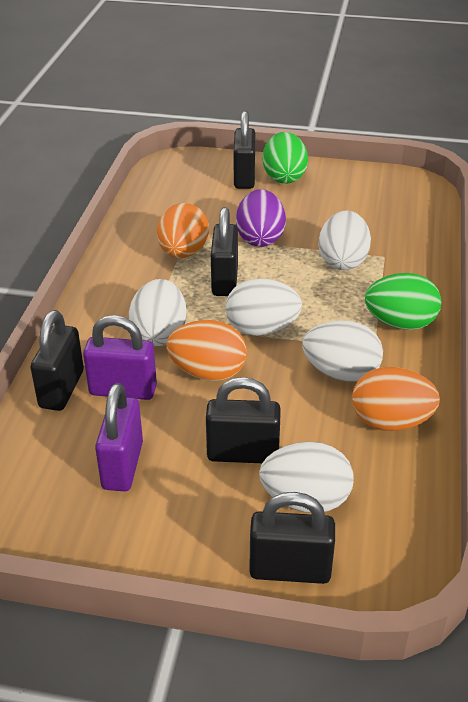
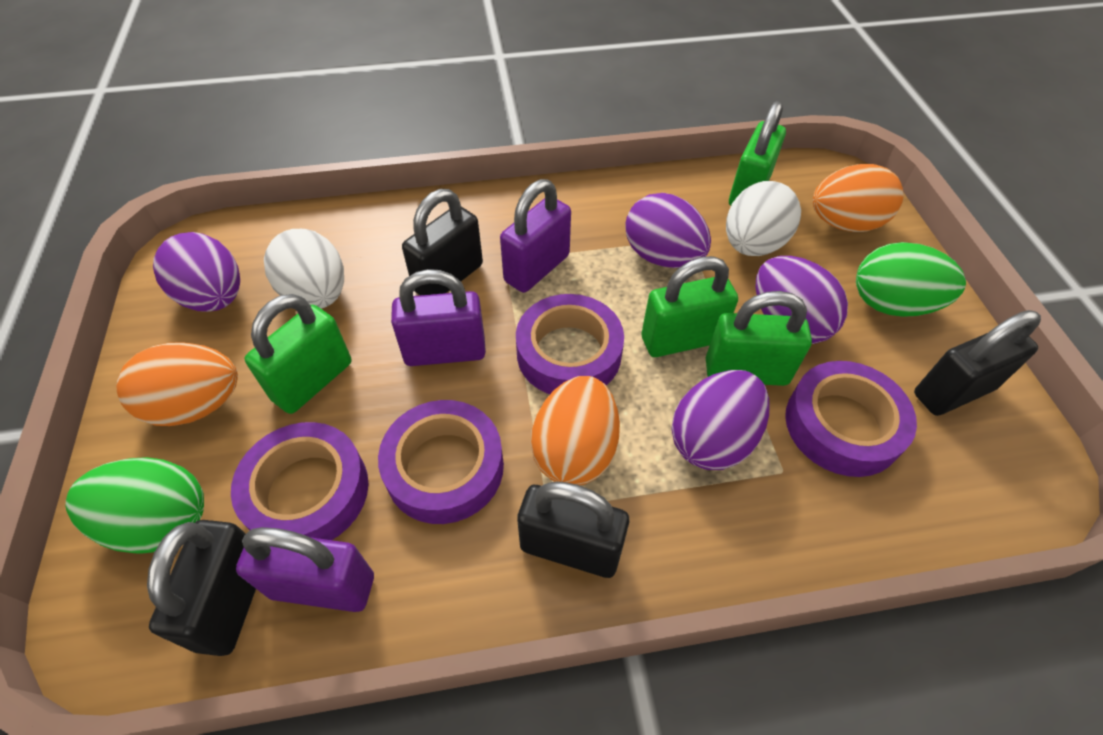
black padlock: [30,310,84,411] [206,377,281,463] [211,207,238,296] [234,111,255,189] [249,492,335,584] = 5 -> [147,520,256,656] [402,189,483,295] [517,482,629,578] [914,310,1041,416] = 4
green padlock: none = 0 -> [245,294,351,414] [641,256,738,357] [706,291,812,386] [729,101,786,206] = 4
purple egg: [236,189,286,247] = 1 -> [153,232,240,312] [625,193,711,268] [671,370,769,470] [755,256,848,344] = 4
purple padlock: [83,315,157,400] [95,383,143,492] = 2 -> [236,527,374,612] [391,269,486,366] [500,179,571,293] = 3
purple tape: none = 0 -> [231,422,369,540] [378,400,504,524] [516,294,624,394] [785,361,917,477] = 4
white egg: [128,279,187,346] [226,278,302,336] [259,442,354,513] [302,320,383,382] [318,211,371,270] = 5 -> [264,229,344,309] [726,181,801,256] = 2

